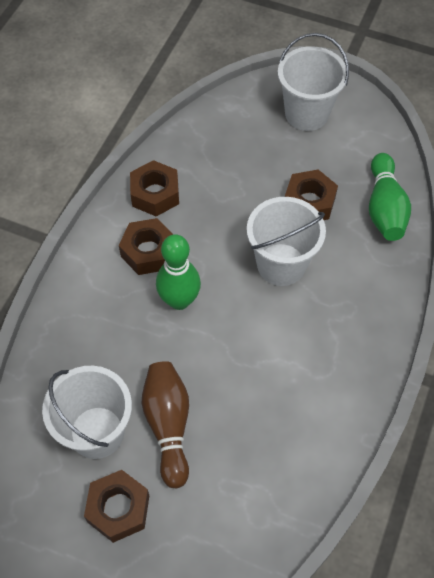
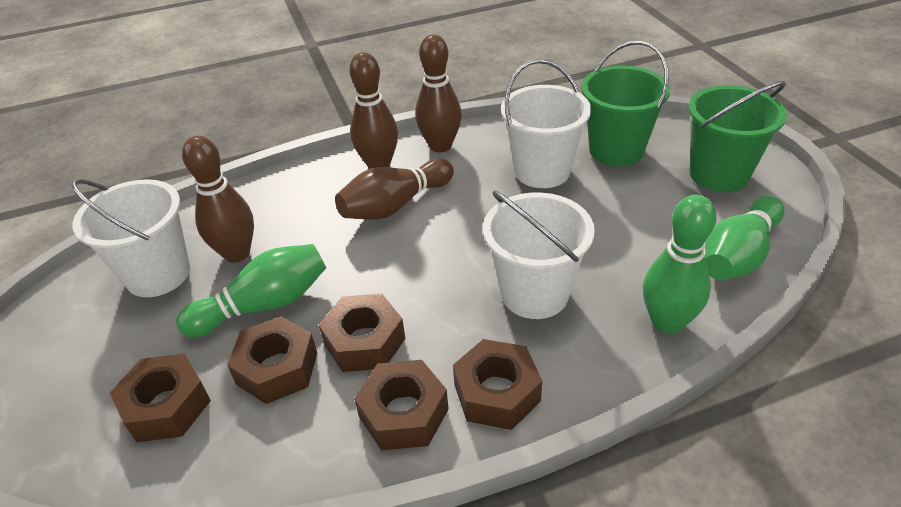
brown bowling pin: [142,361,189,488] = 1 -> [182,136,254,263] [335,158,454,220] [349,52,398,169] [415,34,462,153] = 4
brown nut: [84,470,149,543] [119,218,174,275] [130,160,179,216] [285,170,338,220] = 4 -> [110,353,211,442] [227,316,317,404] [319,294,405,372] [354,360,449,450] [453,339,542,430] = 5
green bowling pin: [156,234,201,310] [369,153,411,241] = 2 -> [176,244,326,337] [643,195,717,334] [705,196,785,280] = 3
green bucket: none = 0 -> [581,40,670,166] [688,81,787,192] = 2

